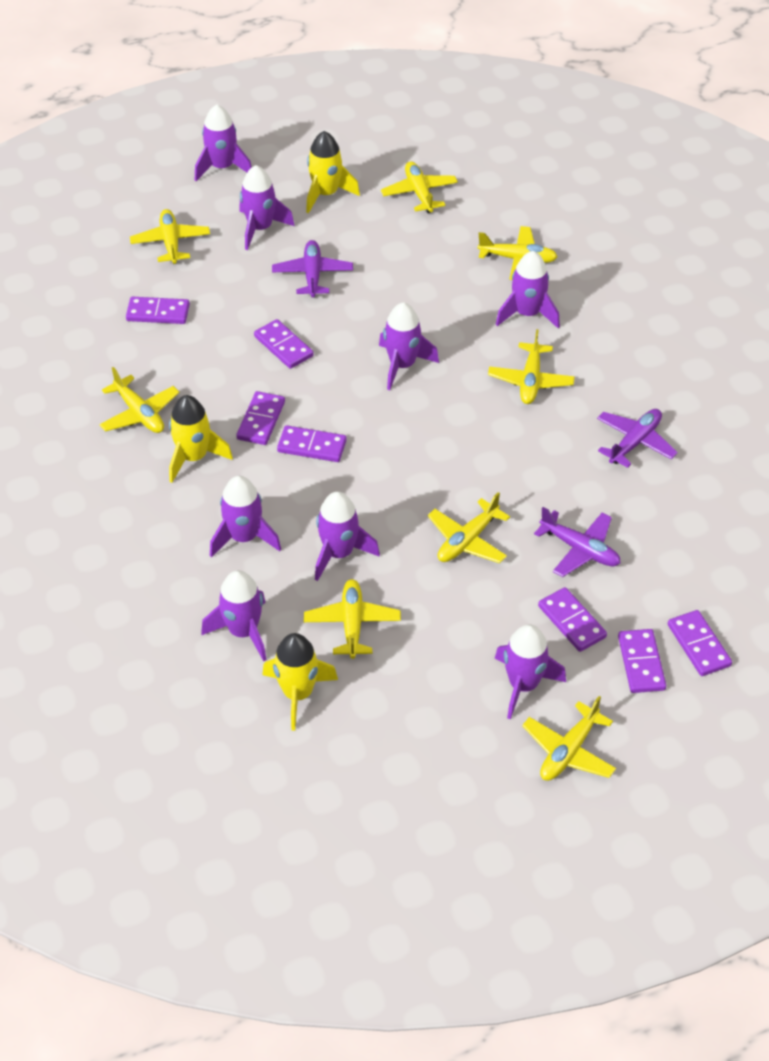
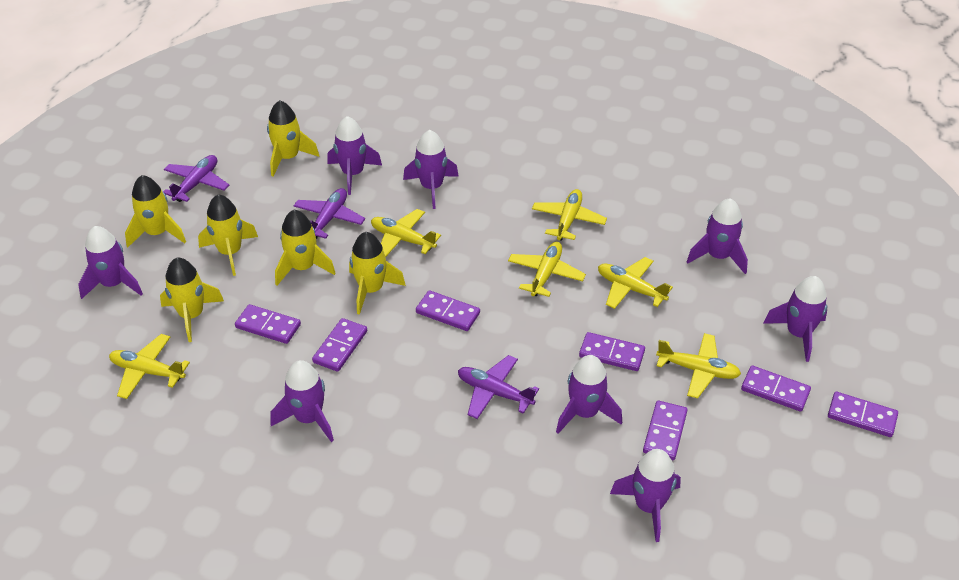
yellow plane: [99,367,179,433] [130,209,210,264] [304,579,401,659] [381,161,458,213] [428,492,510,563] [478,226,558,280] [488,329,575,404] [522,696,616,781] = 8 -> [109,334,190,399] [371,209,441,258] [508,242,586,297] [532,189,607,241] [598,257,673,309] [656,333,741,398] = 6
yellow rocket: [169,395,233,483] [262,633,338,731] [306,131,360,213] = 3 -> [125,175,186,247] [160,258,224,342] [198,194,258,276] [267,100,319,177] [275,210,335,285] [349,232,406,315] = 6

